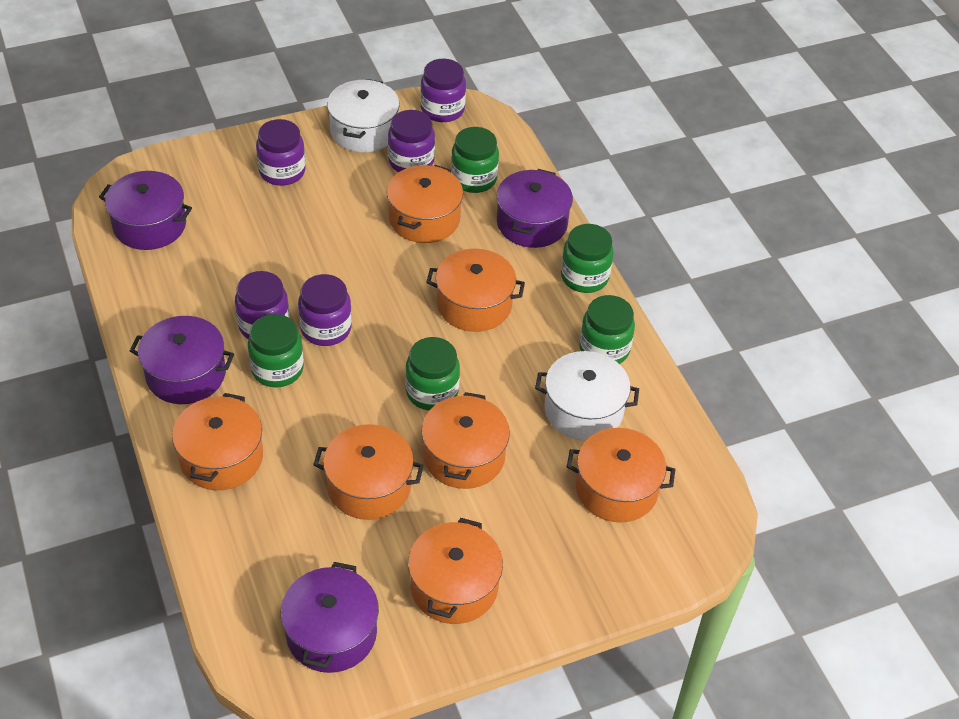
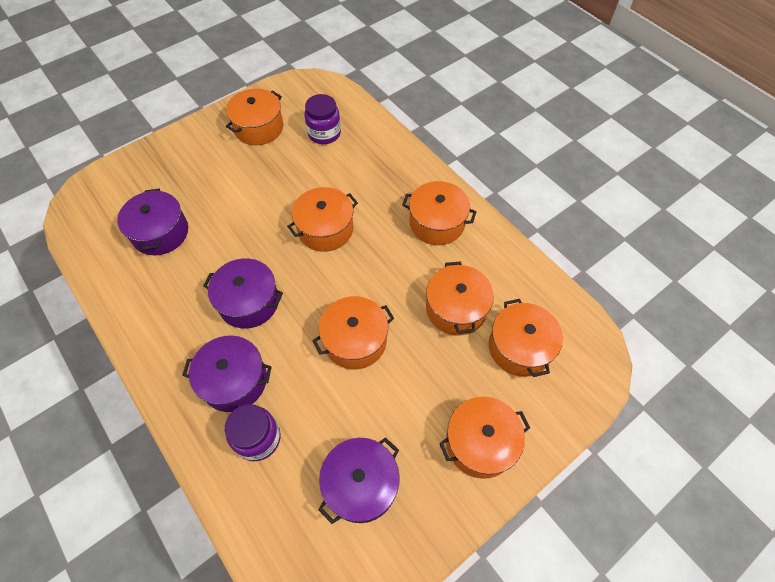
green jar: [248,314,304,388] [405,337,460,410] [451,127,499,193] [561,224,614,293] [579,295,635,364] = 5 -> none = 0
purple jar: [235,271,289,339] [256,119,305,186] [298,274,352,346] [388,110,435,172] [420,59,466,122] = 5 -> [225,404,281,461] [304,94,341,144] = 2
white pot: [327,79,400,152] [535,351,639,441] = 2 -> none = 0

